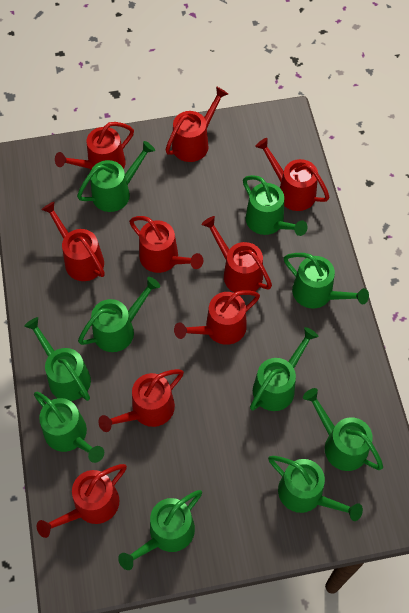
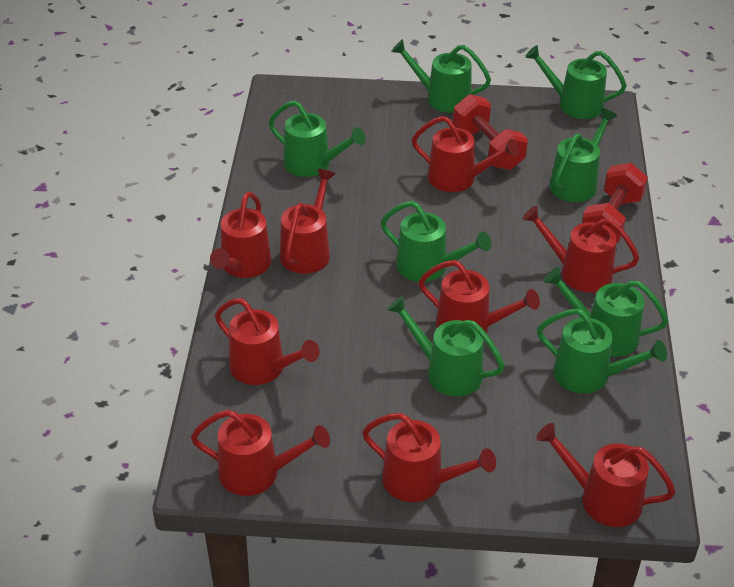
green watering can: [24,317,91,401] [34,392,104,463] [77,141,155,212] [78,277,160,352] [118,490,202,570] [243,175,308,236] [250,327,319,411] [268,456,363,521] [284,253,369,309] [303,388,383,471] = 10 -> [269,100,366,177] [381,201,491,282] [387,296,505,397] [391,39,491,113] [525,45,627,119] [537,308,667,394] [544,267,669,357] [550,108,617,202] = 8
red dumbbell: none = 0 -> [453,94,528,170] [582,163,648,243] = 2

